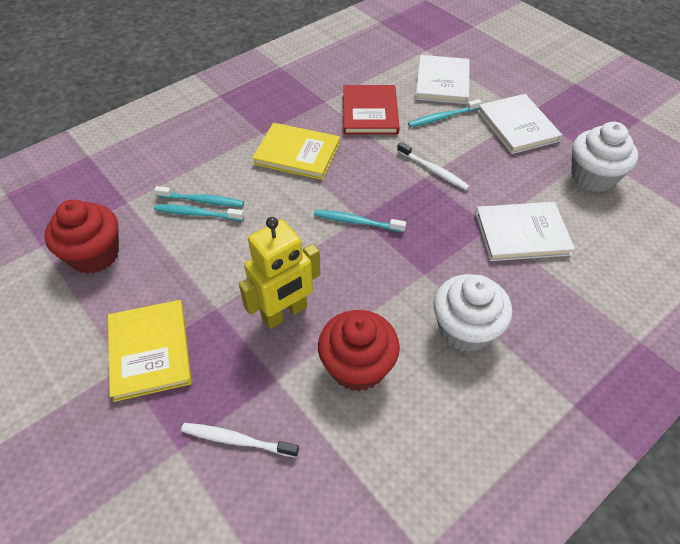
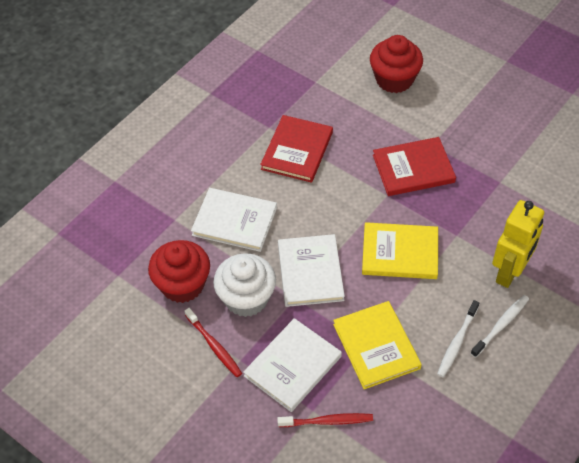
red book: [343,85,400,135] = 1 -> [260,115,333,183] [373,137,456,196] = 2
red toothbrush: none = 0 -> [185,308,242,377] [277,413,373,427] = 2
turquoise toothbrush: [154,186,244,207] [154,204,244,221] [314,210,406,232] [408,99,482,127] = 4 -> none = 0
white cupcake: [434,274,512,352] [571,122,638,192] = 2 -> [213,253,276,317] = 1

